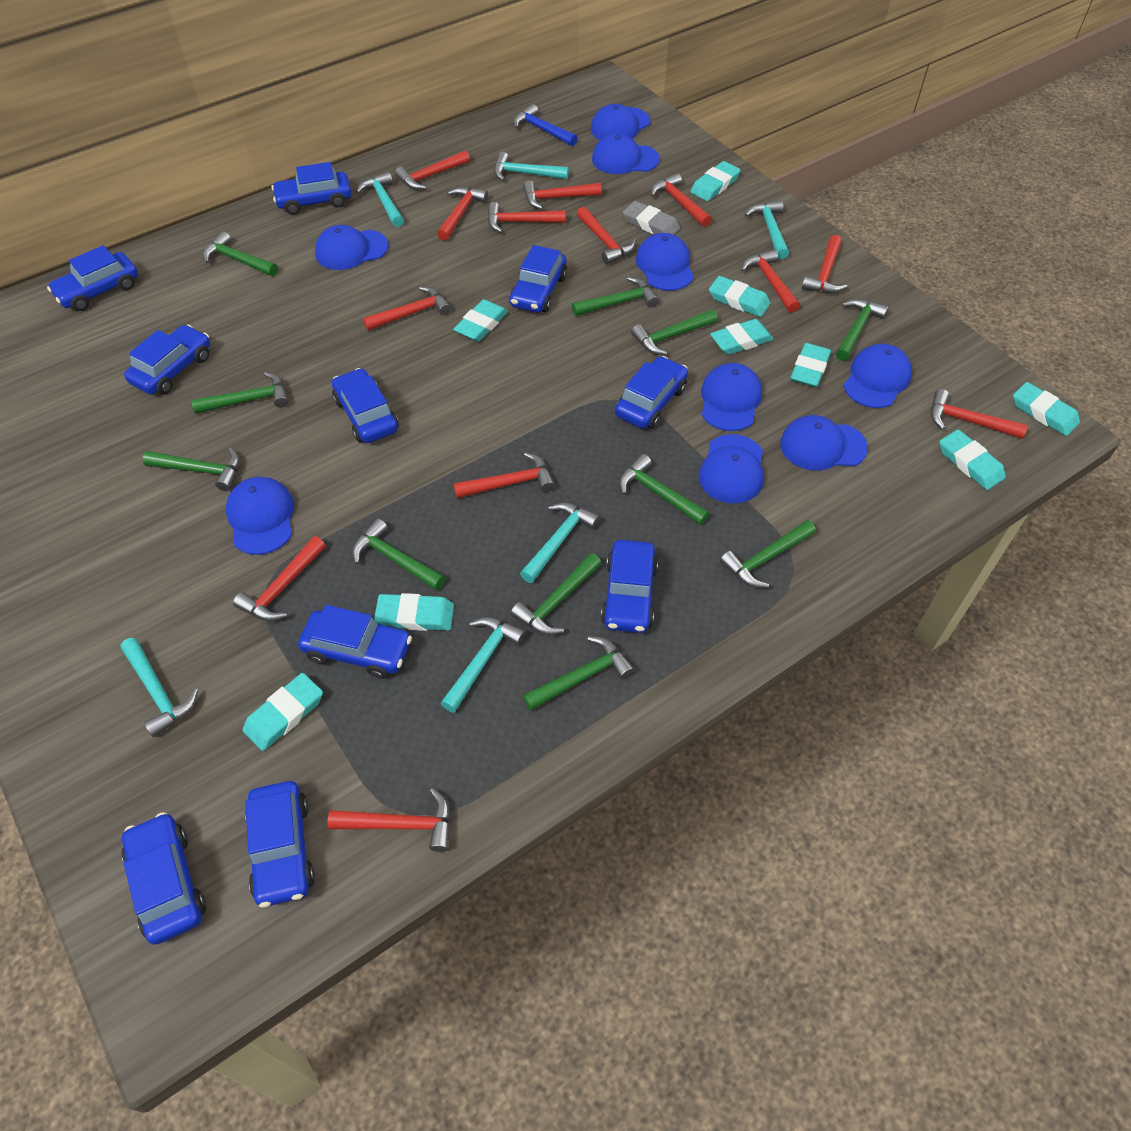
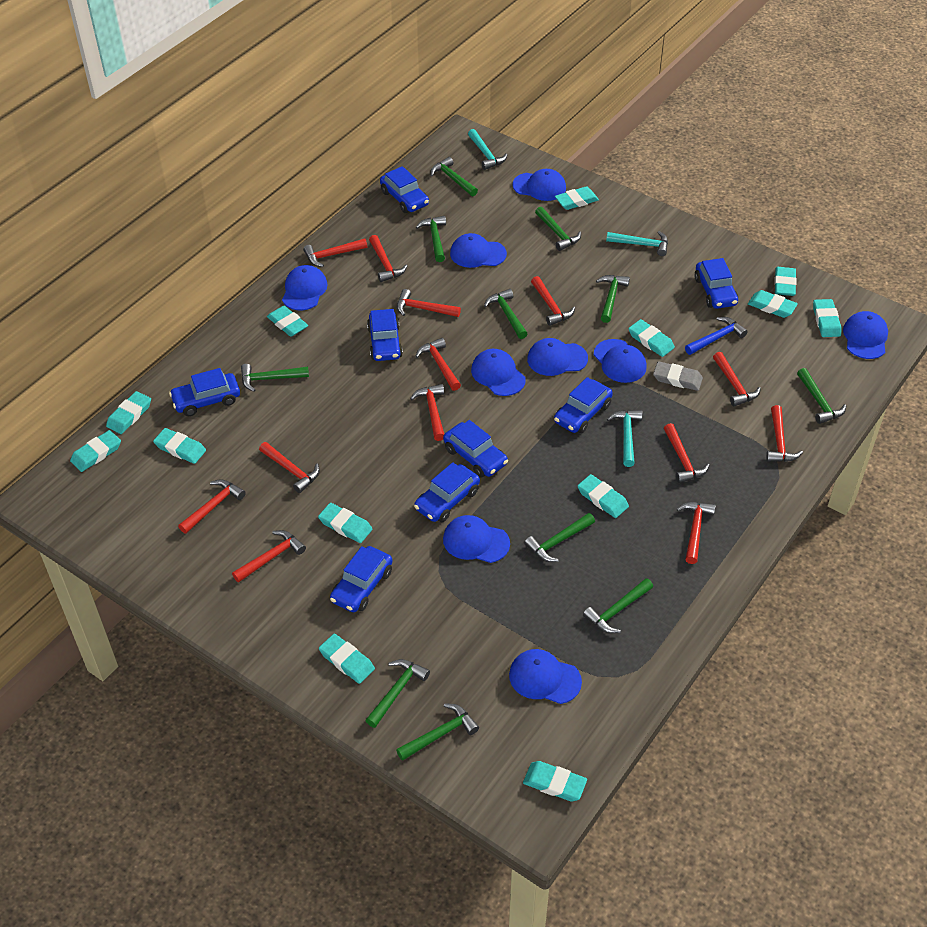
blue car: [47,245,138,311] [122,812,206,945] [124,325,210,395] [245,781,315,907] [271,162,351,215] [298,605,412,679] [332,368,399,443] [509,245,567,313] [601,540,658,633] [615,356,688,429] = 10 -> [169,368,240,416] [330,546,393,612] [367,309,403,361] [380,166,429,213] [414,462,480,522] [443,420,508,478] [554,377,613,434] [695,258,738,309] = 8
turquoise eraser: [243,673,323,751] [374,593,454,631] [453,300,508,341] [691,161,741,201] [709,276,771,317] [710,319,774,355] [791,343,831,387] [940,429,1006,490] [1013,382,1080,436] = 9 -> [70,430,121,472] [106,391,151,434] [153,428,206,464] [267,306,308,337] [318,503,373,543] [319,634,375,684] [523,761,587,802] [555,186,599,210] [578,474,629,518] [628,319,675,357] [748,290,798,318] [774,267,797,296] [813,299,841,337] = 13
turquoise hammer: [120,638,198,737] [356,172,404,227] [441,617,526,713] [494,152,569,181] [520,502,600,583] [744,200,789,259] = 6 -> [468,129,508,170] [606,231,668,256] [607,410,643,467] = 3

